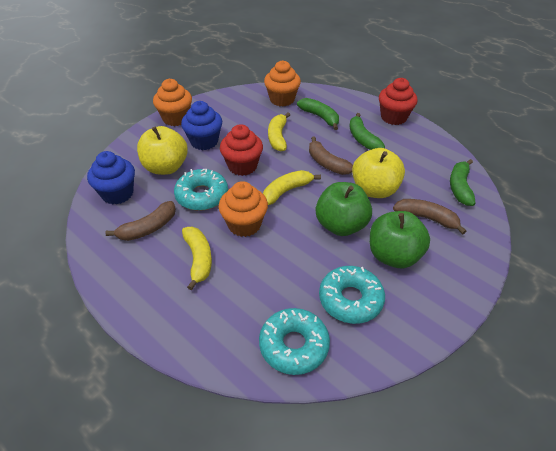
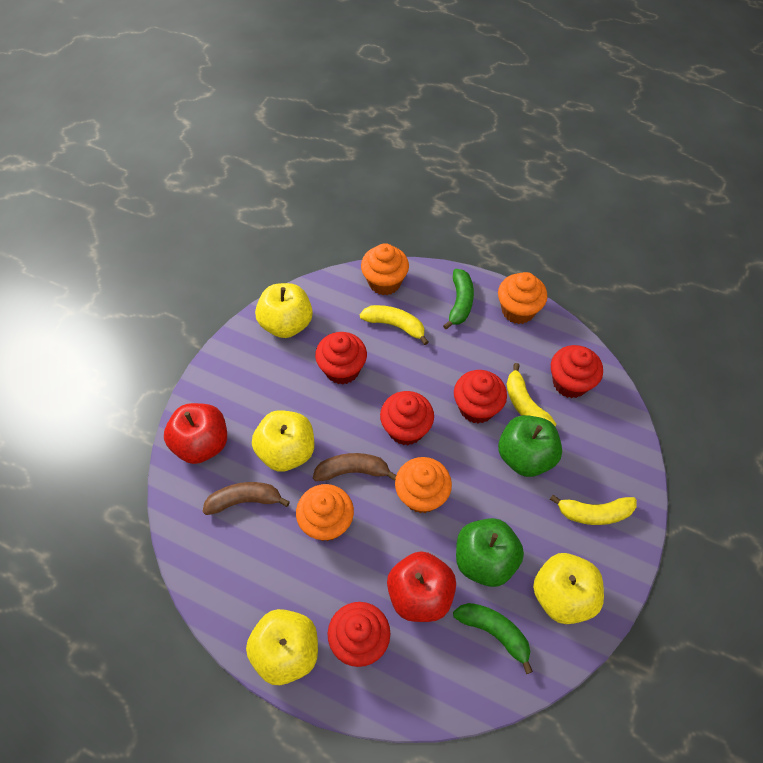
blue cupcake: [87,151,135,205] [181,101,222,150] = 2 -> none = 0
brown banana: [105,201,176,241] [309,136,353,175] [393,199,466,234] = 3 -> [202,482,290,515] [313,453,396,481] = 2
green banana: [297,98,339,130] [349,113,385,150] [450,159,476,206] = 3 -> [443,269,474,329] [453,603,533,674] = 2
orange cupcake: [153,79,192,126] [219,181,268,237] [264,60,301,106] = 3 -> [296,484,354,541] [361,243,409,295] [395,457,452,513] [498,272,547,324] = 4
red apple: none = 0 -> [164,403,227,464] [387,551,456,622] = 2
red cupcake: [220,124,263,176] [379,78,418,125] = 2 -> [315,332,367,385] [328,602,390,667] [380,391,434,445] [454,370,507,424] [551,345,603,398] = 5
turquoise donut: [174,169,228,211] [259,308,330,375] [319,266,385,324] = 3 -> none = 0
yellow apple: [137,126,188,175] [352,148,405,198] = 2 -> [246,609,318,685] [252,410,314,472] [255,283,313,338] [533,553,604,624] = 4

